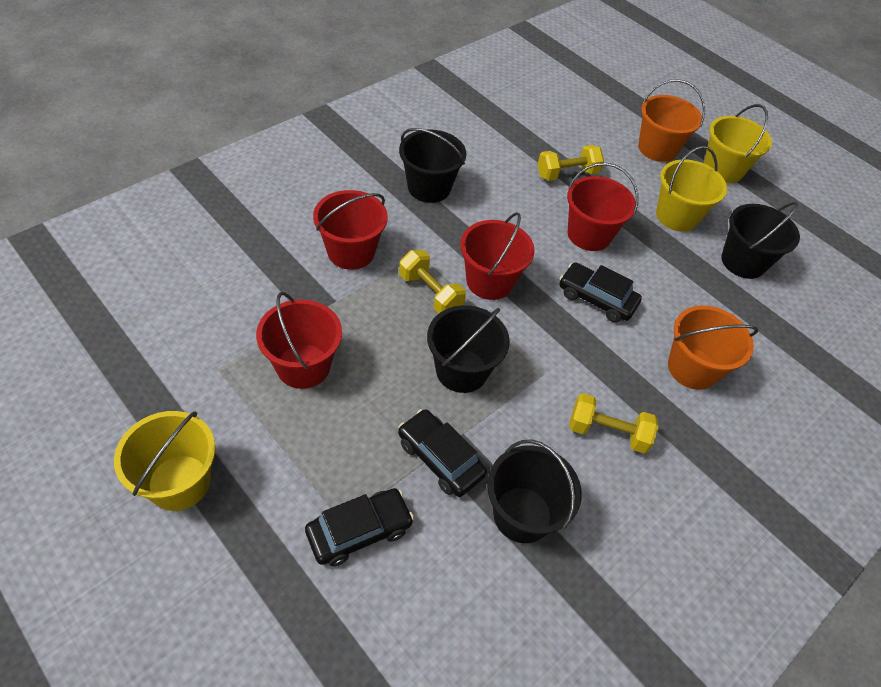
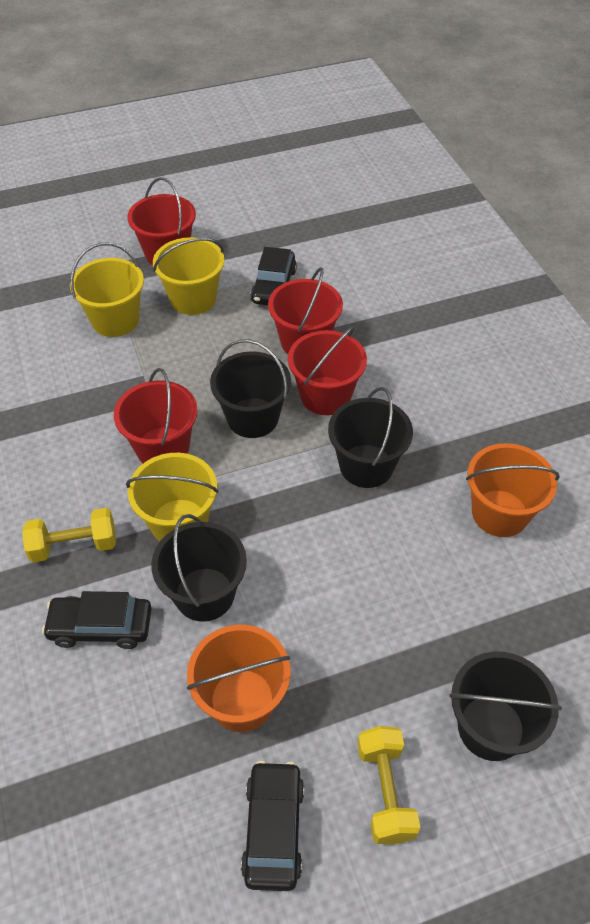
yellow dumbbell: [399,250,466,314] [537,145,604,181] [569,393,659,453] = 3 -> [22,508,116,562] [357,726,421,844] = 2

